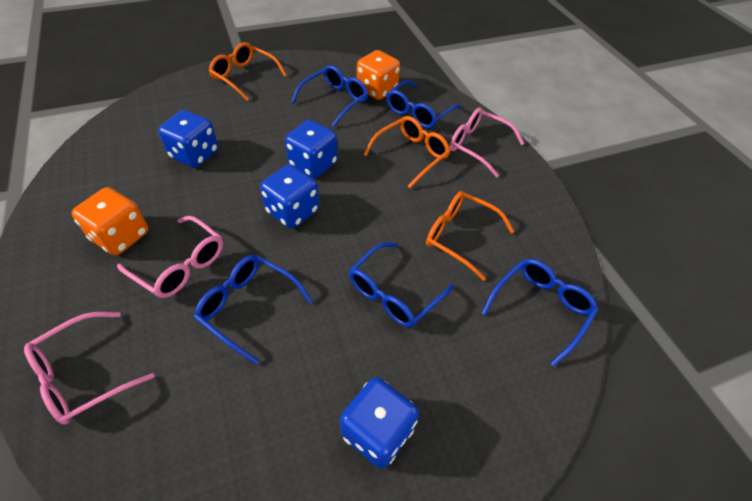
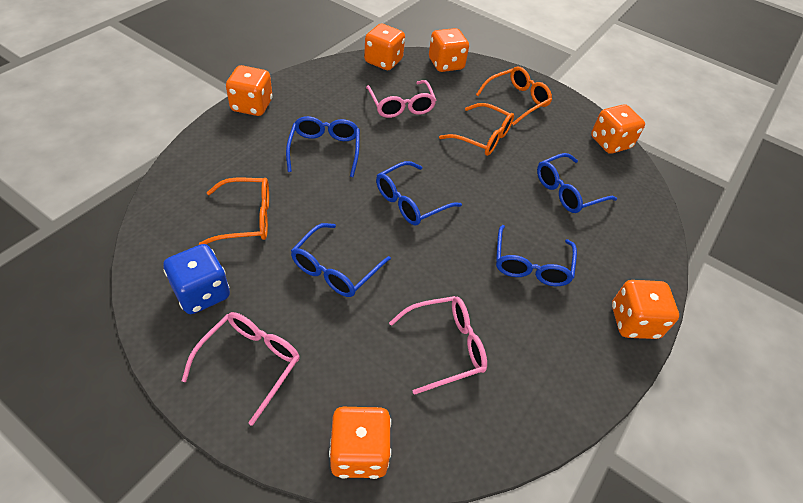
blue dice: [158,110,218,168] [260,164,319,229] [285,120,338,178] [340,377,419,468] = 4 -> [163,244,230,314] = 1
orange dice: [71,187,148,255] [357,50,400,100] = 2 -> [226,65,273,116] [329,407,391,479] [364,24,405,70] [429,28,469,72] [591,104,645,154] [612,280,679,339] = 6

